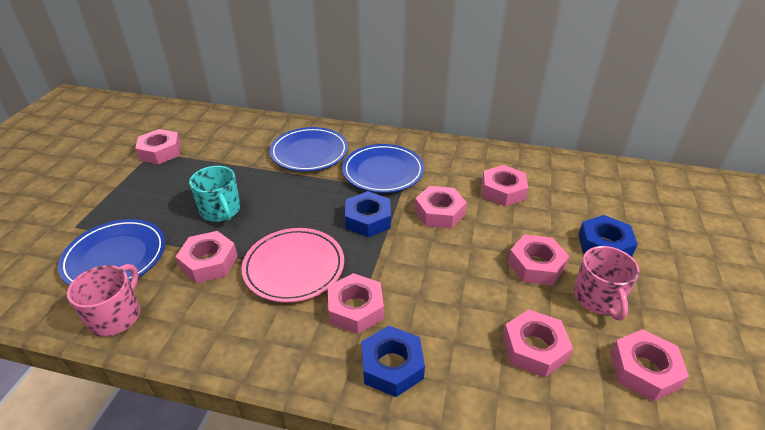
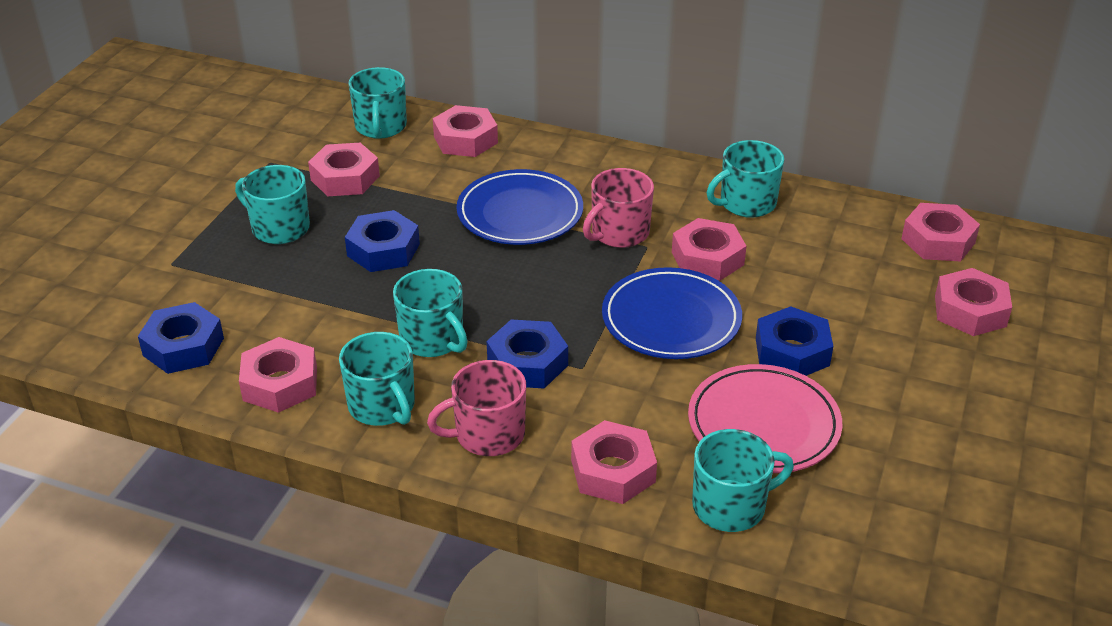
blue nut: [345,191,391,237] [361,326,425,397] [578,215,638,257] = 3 -> [138,302,224,374] [345,210,420,272] [487,319,568,389] [756,306,833,376] = 4
blue plate: [58,219,165,285] [270,127,348,171] [342,144,424,193] = 3 -> [456,169,583,245] [602,267,742,359] = 2
pink nut: [135,129,181,164] [175,231,238,283] [328,273,384,334] [415,186,467,228] [482,165,528,206] [503,310,573,378] [508,235,569,285] [610,329,689,402] = 8 -> [239,337,317,413] [308,143,380,196] [433,105,498,157] [571,420,657,504] [672,218,746,281] [901,203,980,262] [935,268,1012,336] = 7
turquoise mug: [189,166,240,222] = 1 -> [235,165,310,244] [339,332,415,426] [348,67,407,139] [393,269,468,357] [692,429,794,532] [707,140,784,218] = 6

